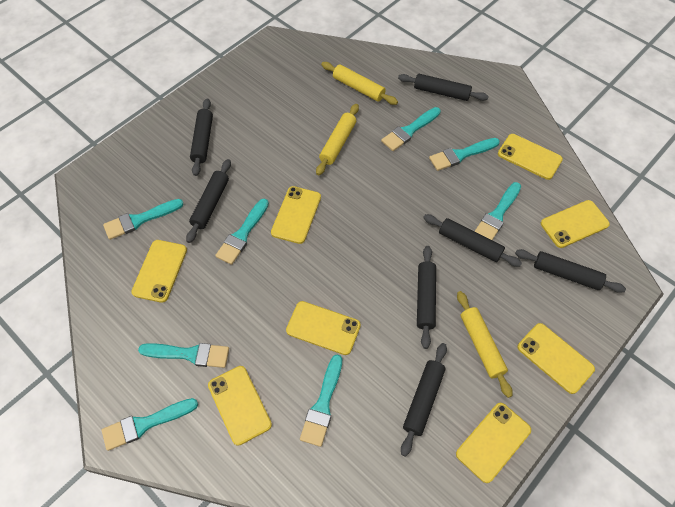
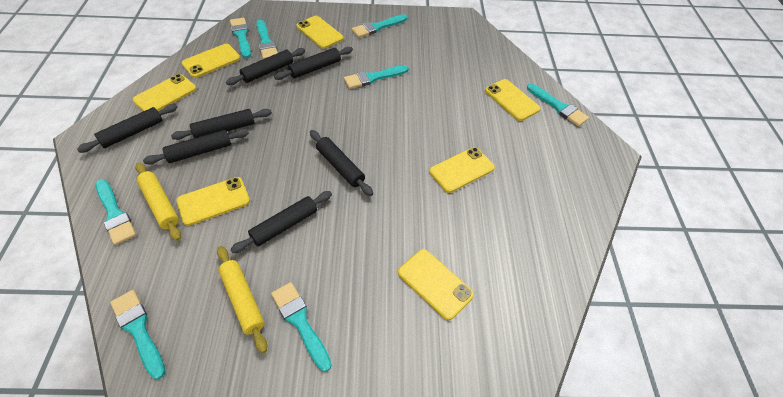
yellow phone: [131,240,187,303] [208,366,272,446] [271,186,321,244] [286,301,361,355] [456,403,531,483] [498,134,563,180] [517,323,595,394] [541,200,610,248] = 8 -> [133,74,196,111] [176,177,250,226] [181,44,240,78] [296,16,344,49] [398,249,474,320] [429,147,495,193] [485,79,541,121] = 7
yellow rolling pin: [316,104,359,175] [321,62,398,105] [457,291,512,398] = 3 -> [136,162,181,241] [217,246,268,353] = 2

